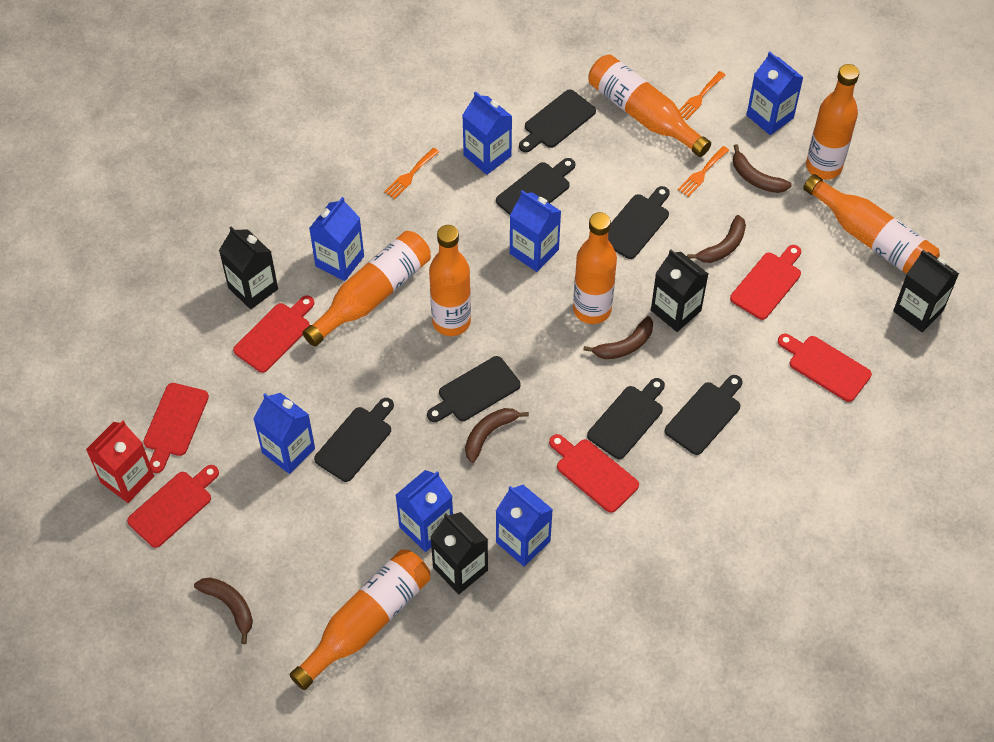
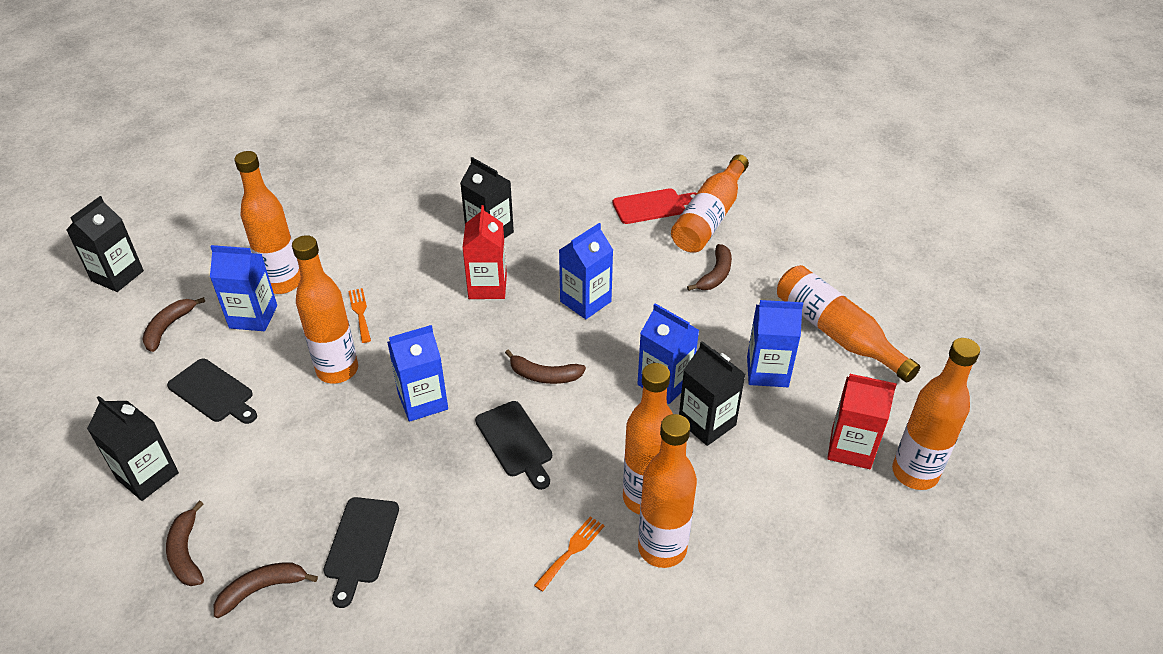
black cutting board: [314,398,394,482] [427,356,521,422] [496,158,575,215] [519,90,596,152] [587,378,665,459] [608,186,670,259] [665,375,742,455] = 7 -> [167,359,257,424] [323,497,399,608] [475,401,552,490] = 3
blue carton: [253,393,315,474] [309,197,364,281] [396,470,453,552] [462,91,512,175] [496,485,553,566] [510,190,561,272] [747,52,804,135] = 7 -> [210,245,277,331] [387,325,448,422] [559,223,613,319] [637,303,699,404] [747,300,803,387] = 5
orange fork: [384,148,439,199] [678,146,729,197] [679,71,726,120] = 3 -> [348,288,371,343] [534,517,604,592] = 2
red carton: [86,420,154,503] = 1 -> [462,205,507,299] [827,374,897,469] = 2
red cutting board: [127,465,219,548] [143,383,209,473] [233,295,314,373] [549,434,639,513] [730,245,801,320] [778,334,872,402] = 6 -> [613,188,697,224] = 1

